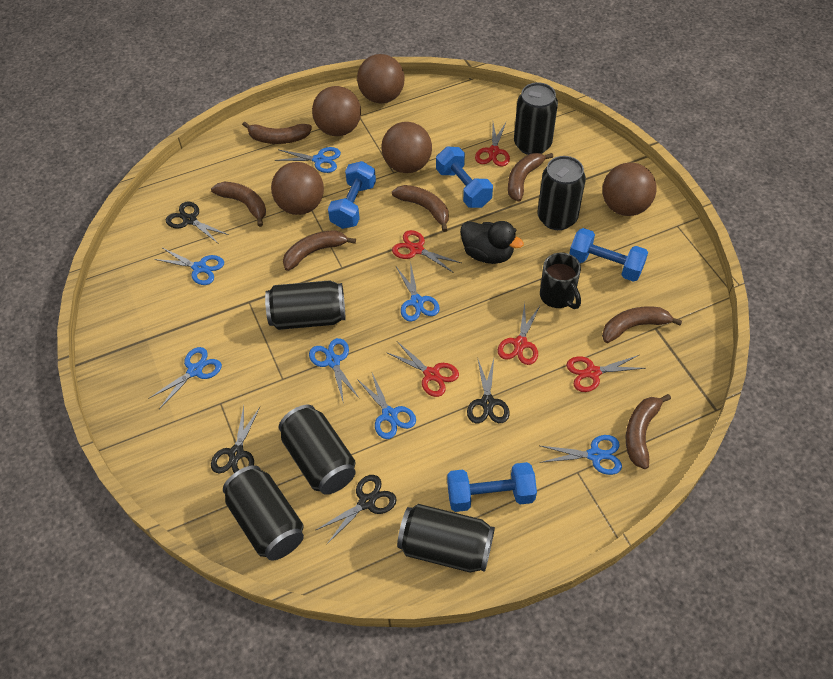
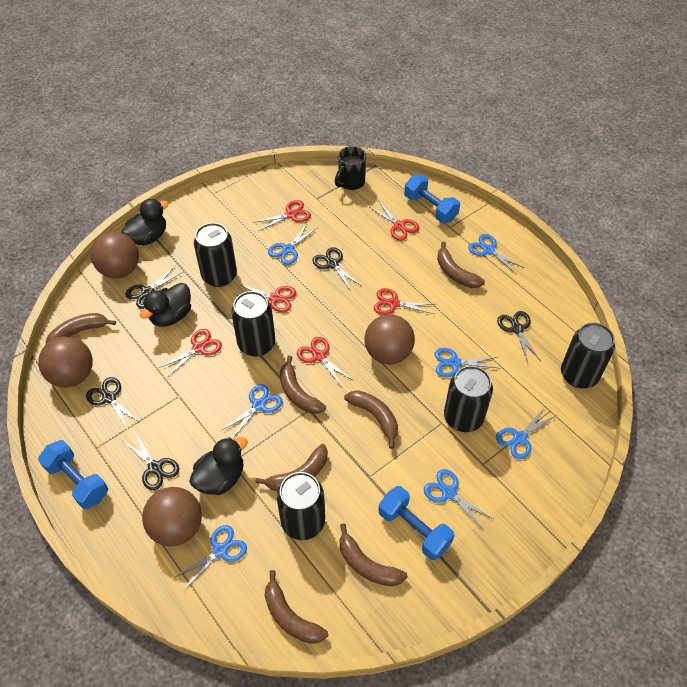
black can: [223,465,304,561] [265,280,345,330] [279,404,356,495] [397,504,495,573] [514,83,558,155] [537,156,586,230] = 6 -> [194,223,237,287] [231,291,276,357] [277,472,325,540] [444,366,493,432] [561,322,615,388] = 5
black duck: [460,221,524,264] = 1 -> [121,199,169,245] [140,283,191,327] [189,437,248,495] = 3
black scissors: [166,202,229,243] [211,406,260,473] [316,475,397,544] [467,357,510,423] = 4 -> [86,377,141,430] [122,432,179,490] [125,266,184,309] [312,247,362,291] [497,311,541,363] = 5
blue dumbbell: [328,161,376,229] [436,147,493,208] [447,462,537,512] [569,228,648,282] = 4 -> [38,440,108,509] [378,486,455,560] [404,175,460,223] = 3
brown ball: [271,162,324,215] [312,86,361,136] [357,54,405,103] [381,122,432,173] [602,162,657,216] = 5 -> [38,336,93,388] [91,232,139,279] [142,487,202,547] [364,314,415,364] = 4
red scissors: [386,341,459,397] [392,230,461,273] [475,121,510,167] [498,303,540,365] [566,355,645,392] = 5 -> [159,329,222,377] [234,284,296,312] [253,200,311,231] [297,337,353,387] [370,200,419,240] [374,288,434,315] = 6

